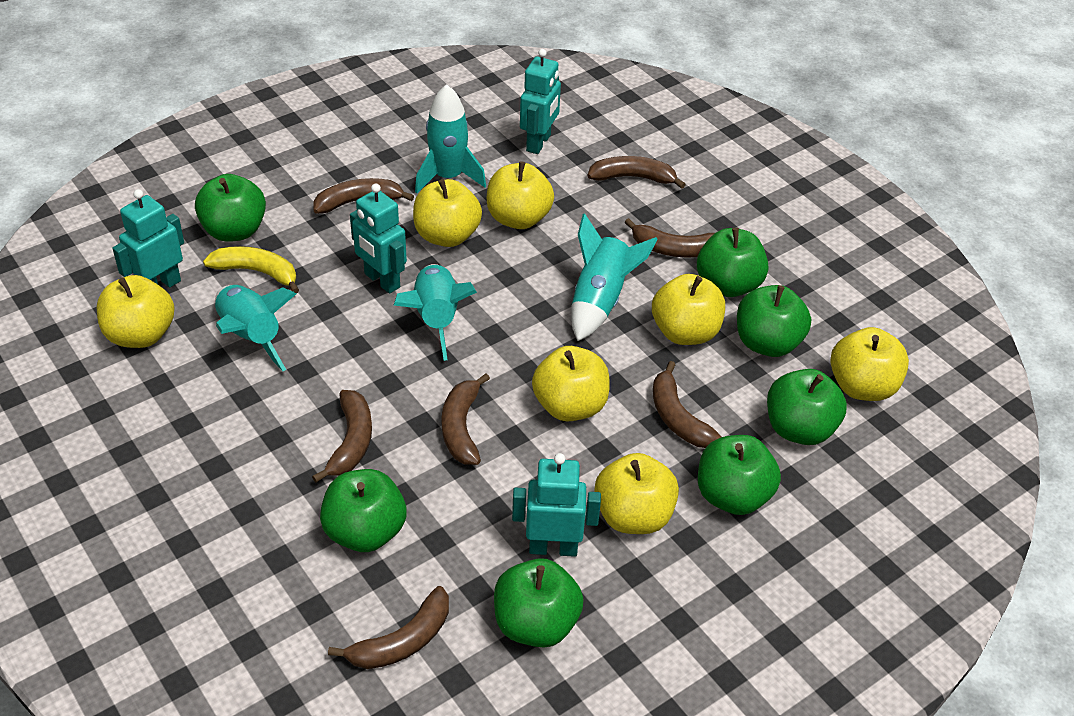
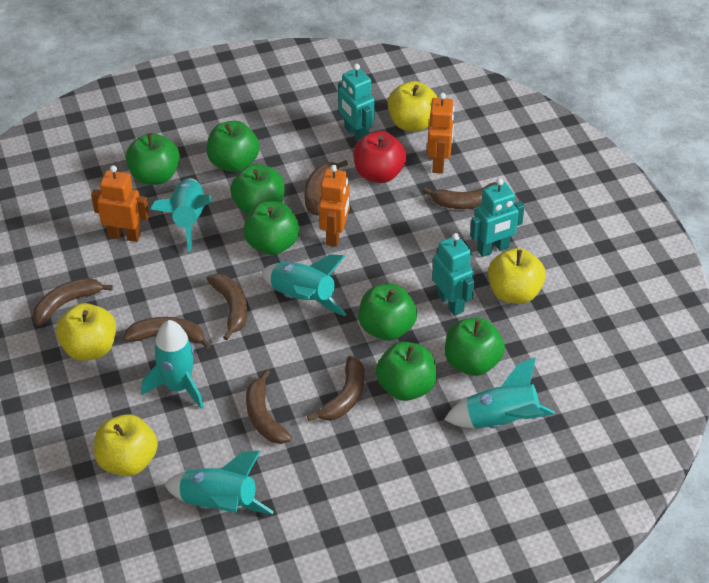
orange robot: none = 0 -> [91,165,149,242] [319,165,350,247] [427,93,454,174] = 3
red apple: none = 0 -> [353,131,407,183] = 1
turquoise robot: [112,189,184,288] [350,183,407,294] [512,453,601,557] [520,49,561,154] = 4 -> [338,64,375,142] [432,233,474,316] [470,178,525,257] = 3
turquoise rocket: [215,285,296,371] [394,264,477,361] [415,84,486,193] [571,213,657,341] = 4 -> [141,320,204,409] [151,178,212,252] [164,451,274,514] [262,254,346,316] [444,357,555,428] = 5
yellow apple: [97,275,175,348] [413,179,482,247] [487,161,554,229] [532,346,610,421] [595,453,679,534] [652,274,725,345] [830,327,909,401] = 7 -> [56,303,116,361] [94,414,158,476] [388,81,438,131] [488,248,546,304] = 4
yellow banana: [203,246,299,293] = 1 -> none = 0

